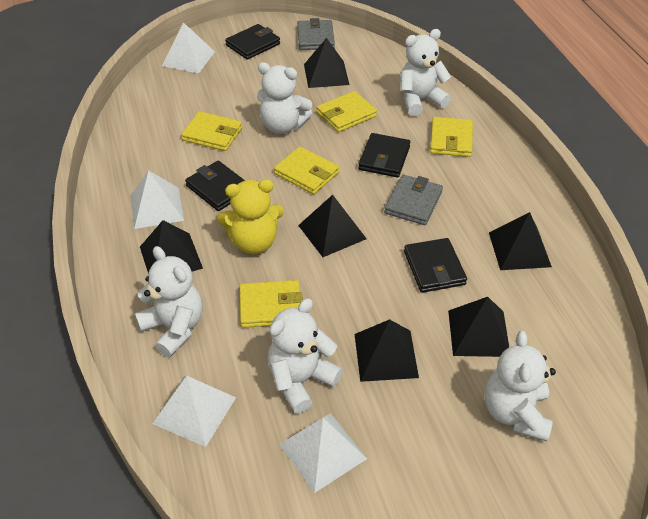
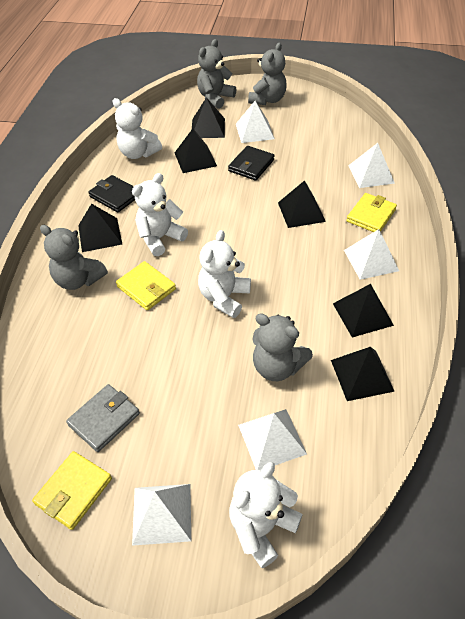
black wallet: [185,161,245,211] [225,24,280,60] [358,133,410,177] [404,238,467,293] = 4 -> [88,175,135,213] [228,146,275,181] = 2
grey teddy bear: none = 0 -> [40,225,108,290] [197,39,236,109] [248,43,287,105] [252,313,313,381] = 4
grey wallet: [297,18,335,50] [384,175,443,225] = 2 -> [66,384,140,452] = 1
white pyramid: [130,170,184,229] [152,376,236,447] [162,22,215,74] [279,413,367,493] = 4 -> [132,484,191,546] [236,101,275,143] [238,409,307,470] [344,229,399,280] [348,143,395,188] = 5
white teddy bear: [135,246,203,357] [257,62,312,134] [268,298,343,413] [400,29,451,116] [484,331,556,441] = 5 -> [113,98,162,159] [132,173,188,256] [198,230,251,318] [229,462,303,568] = 4
yellow teddy bear: [217,179,284,254] = 1 -> none = 0
yellow wallet: [181,111,242,151] [240,280,303,328] [274,146,339,194] [317,91,377,132] [430,117,473,157] = 5 -> [32,451,112,530] [116,261,176,310] [346,193,397,232] = 3

